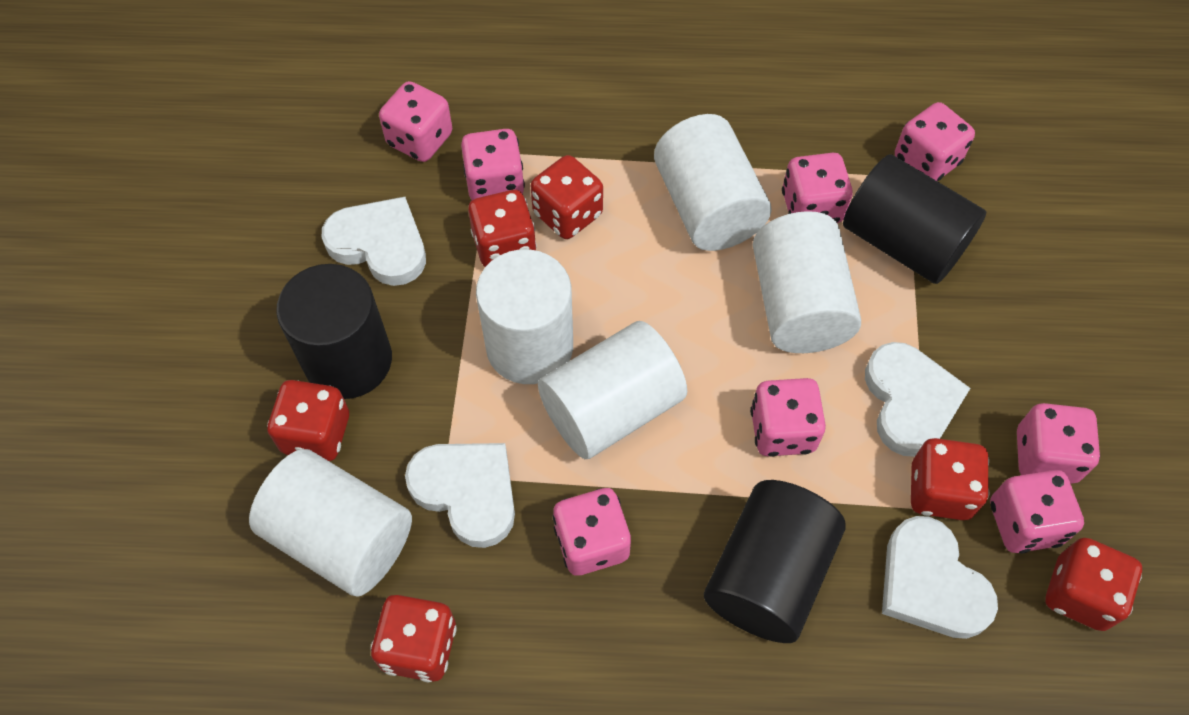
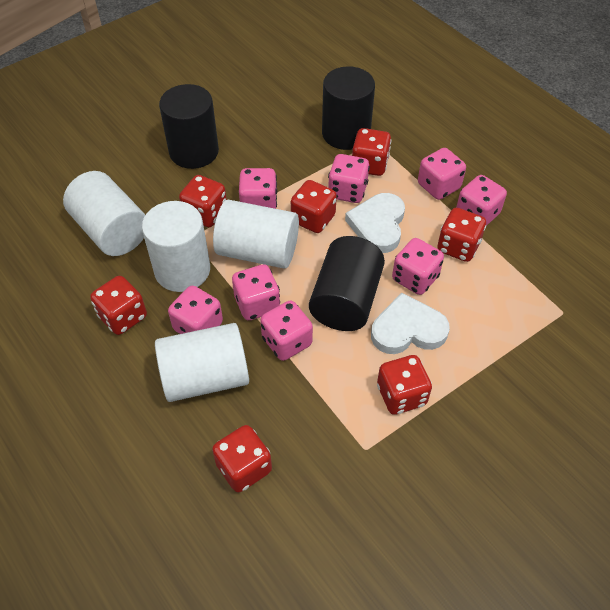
red dice: [267,380,349,461] [370,595,457,682] [468,190,537,267] [531,155,603,239] [911,438,990,520] [1045,538,1142,631] = 6 -> [90,276,147,335] [179,175,227,227] [212,425,272,492] [291,180,337,233] [352,128,391,176] [377,355,432,415] [437,208,486,262] = 7
white cylinder: [249,449,412,597] [476,249,573,384] [538,321,687,459] [654,114,771,251] [753,211,861,353] = 5 -> [63,171,145,256] [142,201,210,292] [155,323,249,402] [213,200,299,269] = 4
white heart: [322,197,426,286] [405,443,515,548] [865,342,970,457] [882,516,998,639] = 4 -> [345,193,405,253] [371,293,450,354] = 2

